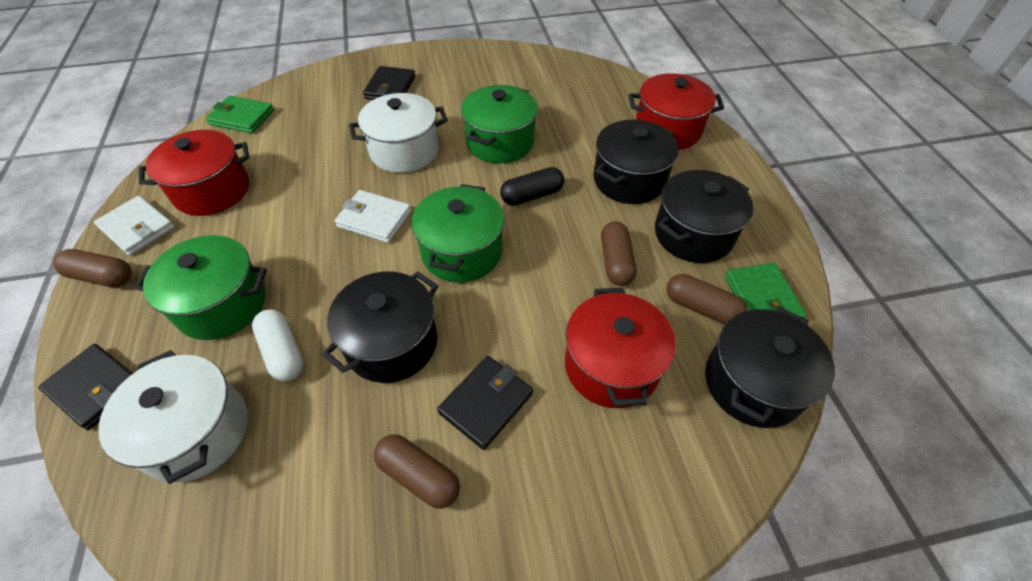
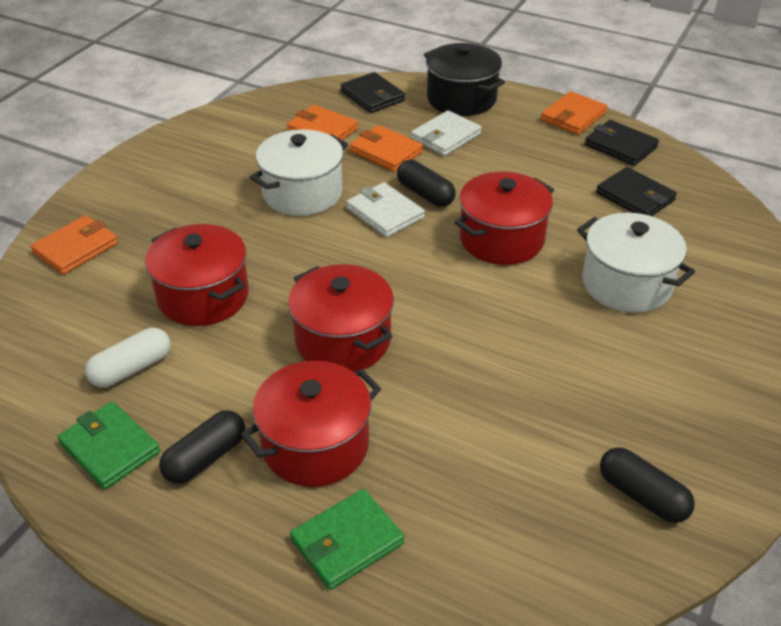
black capsule: [500,167,564,206] = 1 -> [159,410,245,484] [397,160,456,207] [600,447,695,523] = 3
black pot: [322,271,438,383] [594,120,679,204] [655,170,754,263] [705,307,835,428] = 4 -> [424,43,505,116] = 1
brown capsule: [53,249,132,287] [374,434,460,509] [601,221,637,286] [666,274,747,324] = 4 -> none = 0
green pot: [135,235,267,340] [412,184,504,283] [461,85,538,163] = 3 -> none = 0
orange wallet: none = 0 -> [30,215,118,275] [287,105,358,140] [350,125,423,172] [541,91,608,135] = 4
red pot: [139,130,249,216] [565,288,676,408] [629,73,724,150] = 3 -> [145,224,249,326] [241,361,381,487] [288,264,394,372] [455,172,554,265] = 4

